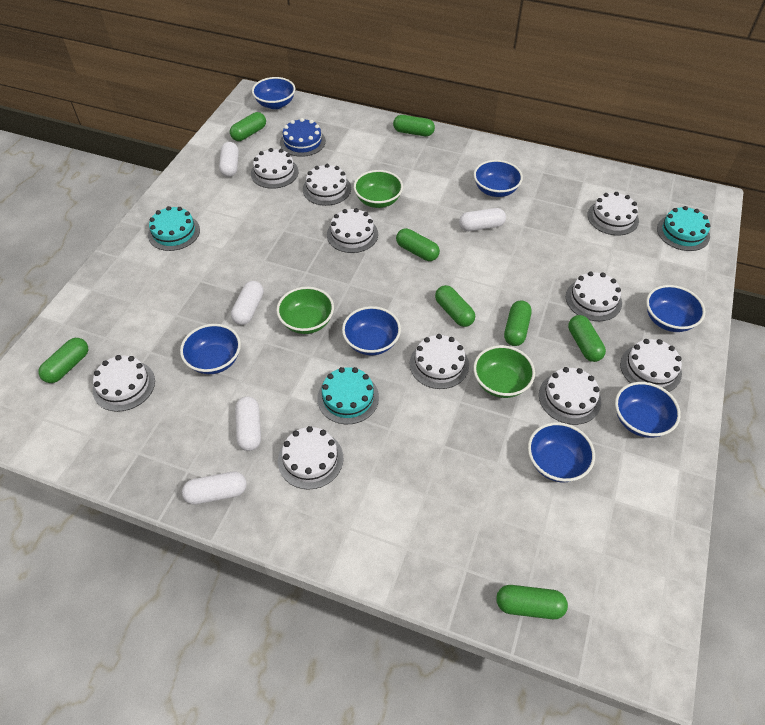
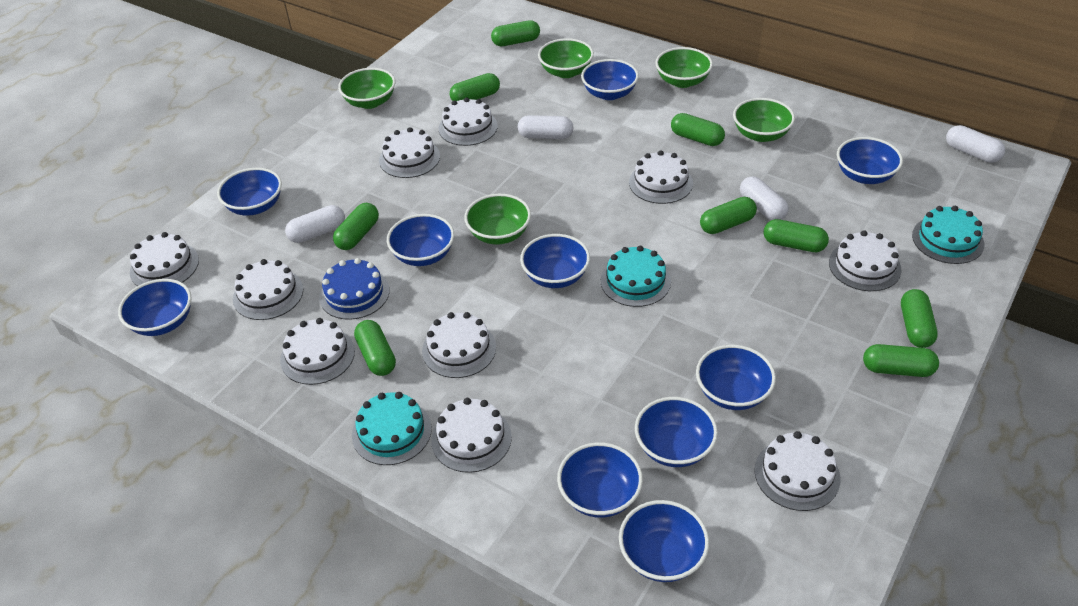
blue bowl: [180,324,241,374] [252,77,295,109] [342,306,401,356] [474,160,523,197] [528,422,595,482] [615,382,681,438] [646,285,706,332] = 7 -> [118,279,191,336] [217,168,282,216] [387,214,454,266] [520,234,590,288] [557,442,643,518] [581,59,639,100] [619,500,709,582] [635,397,718,467] [696,345,776,410] [837,137,903,184] = 10
green bowl: [276,287,334,334] [354,170,403,208] [473,345,535,398] = 3 -> [338,68,395,109] [464,194,531,245] [538,38,594,78] [655,47,713,88] [733,98,795,142] = 5
green capsule: [38,338,88,383] [230,112,266,141] [393,115,435,136] [396,228,440,261] [435,285,475,327] [496,585,568,619] [504,300,532,346] [568,315,606,362] = 8 -> [333,203,379,250] [354,320,396,376] [450,73,500,101] [491,20,540,46] [671,113,725,146] [700,197,757,234] [764,219,829,252] [863,344,939,377] [901,289,938,348] = 9
white capsule: [182,472,247,504] [219,142,239,177] [231,281,264,325] [235,396,261,451] [459,208,506,231] = 5 -> [285,205,345,243] [518,115,573,139] [740,176,789,220] [946,125,1005,163] = 4

